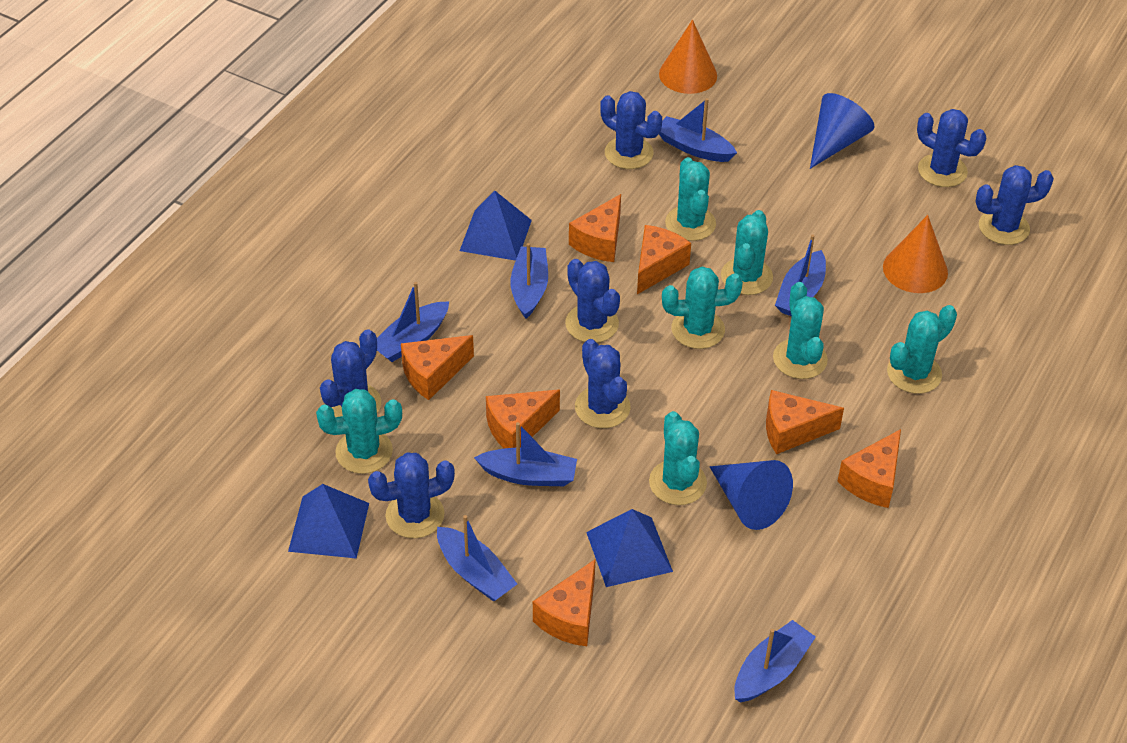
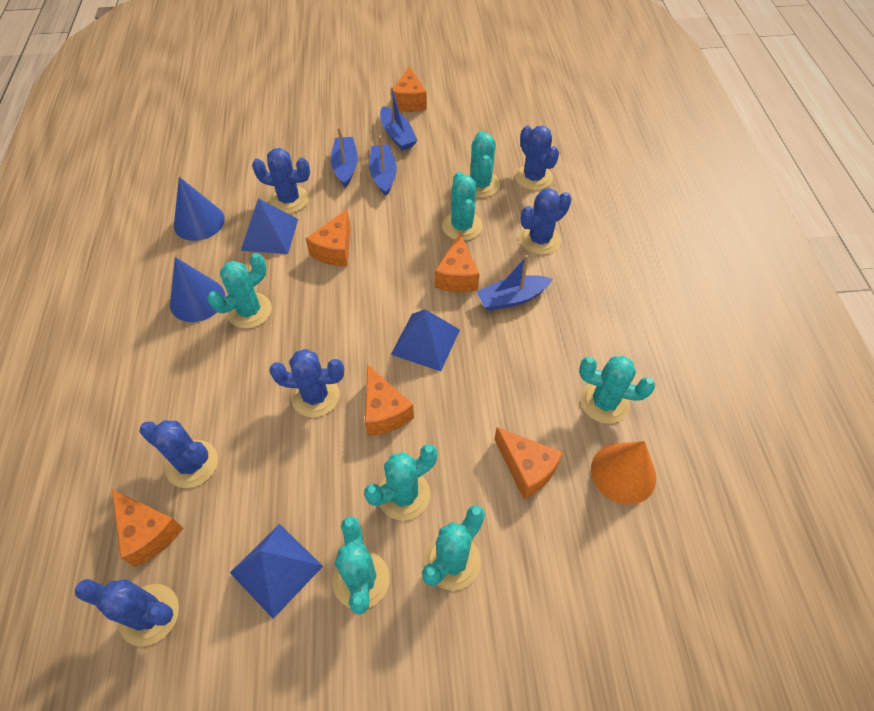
blue boat: [377,282,449,362] [437,515,517,601] [474,422,577,486] [510,243,548,319] [659,98,737,162] [734,620,816,702] [775,234,826,316] = 7 -> [331,127,358,188] [369,136,397,196] [380,87,418,151] [477,255,553,311] = 4
blue cactus: [320,329,381,417] [368,452,455,538] [565,259,620,343] [575,339,631,428] [600,91,662,169] [917,109,986,187] [976,165,1054,245] = 7 -> [75,579,179,647] [140,420,218,488] [252,148,310,213] [269,349,344,417] [515,126,559,191] [520,188,571,255] = 6
orange cheese: [401,335,474,400] [486,390,560,449] [533,560,595,646] [569,194,621,262] [637,225,691,294] [766,390,844,454] [838,429,901,508] = 7 -> [112,489,183,567] [305,209,350,267] [365,365,414,436] [391,66,427,112] [435,233,479,292] [494,427,563,499] = 6
orange cone: [659,20,717,94] [883,215,948,293] = 2 -> [591,441,656,505] = 1

